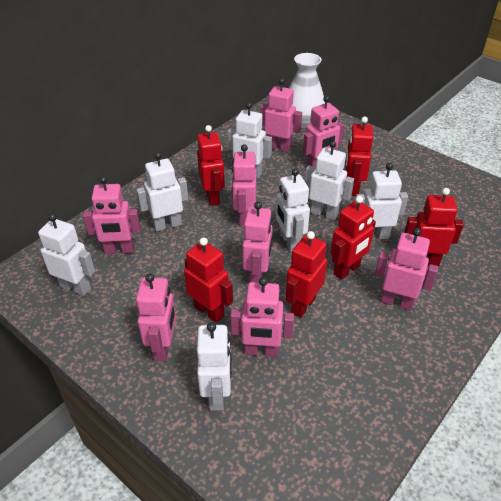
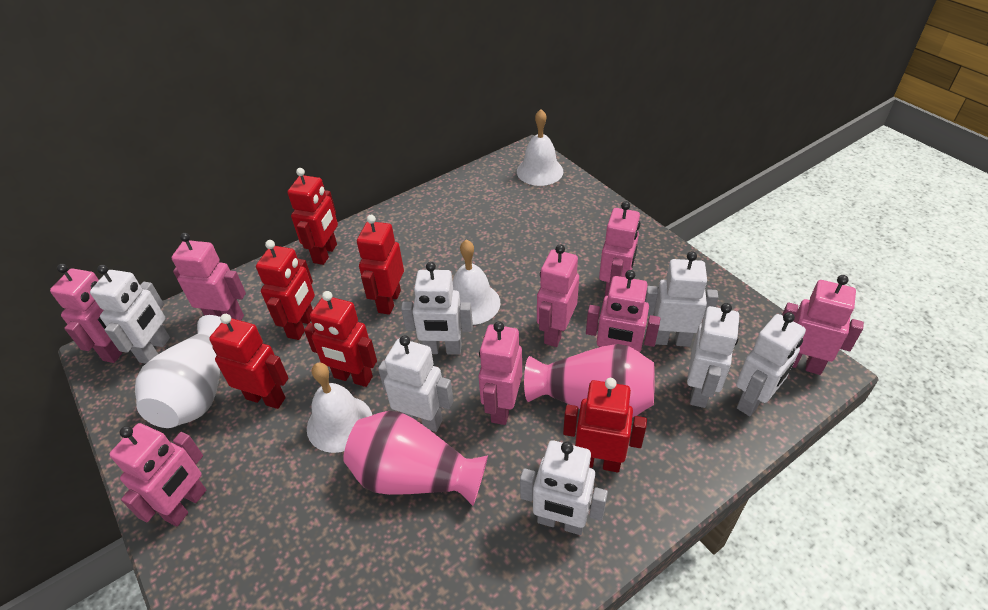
pink vase: none = 0 -> [343,411,488,506] [524,344,655,418] = 2
white bell: none = 0 -> [307,362,372,453] [453,240,500,325] [517,109,563,186] = 3

